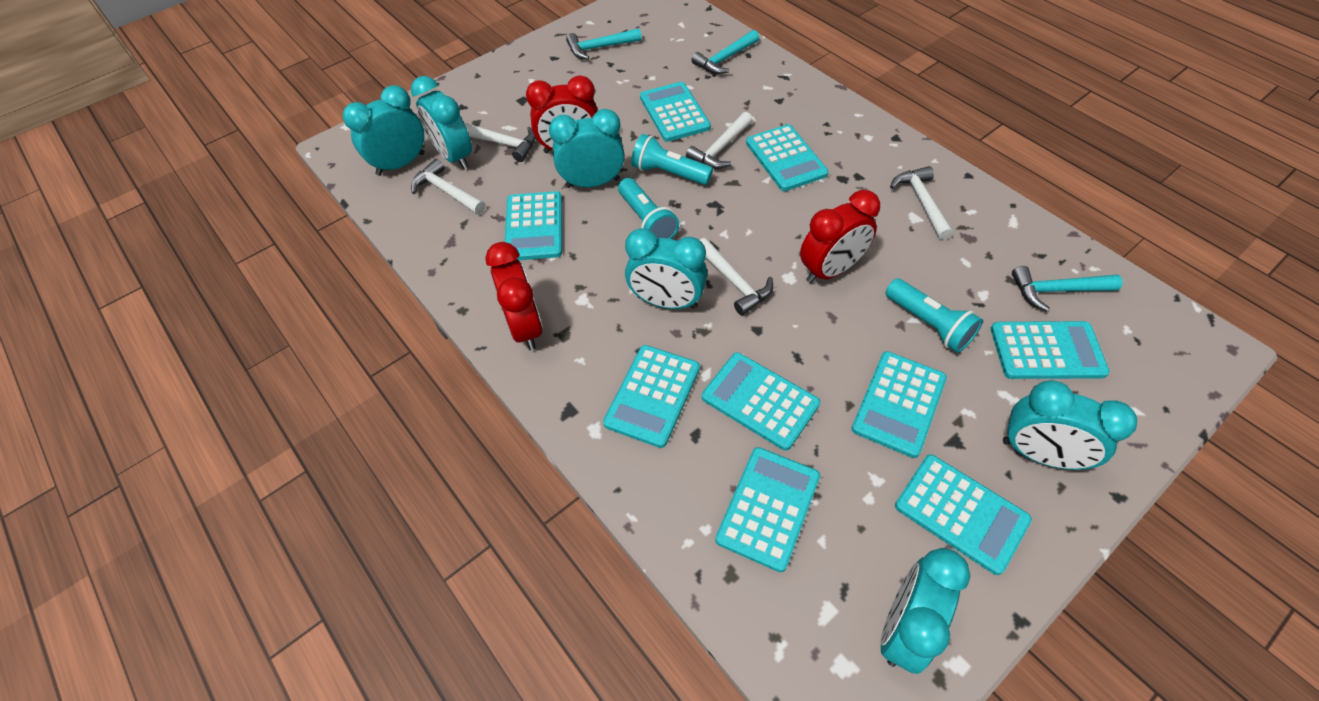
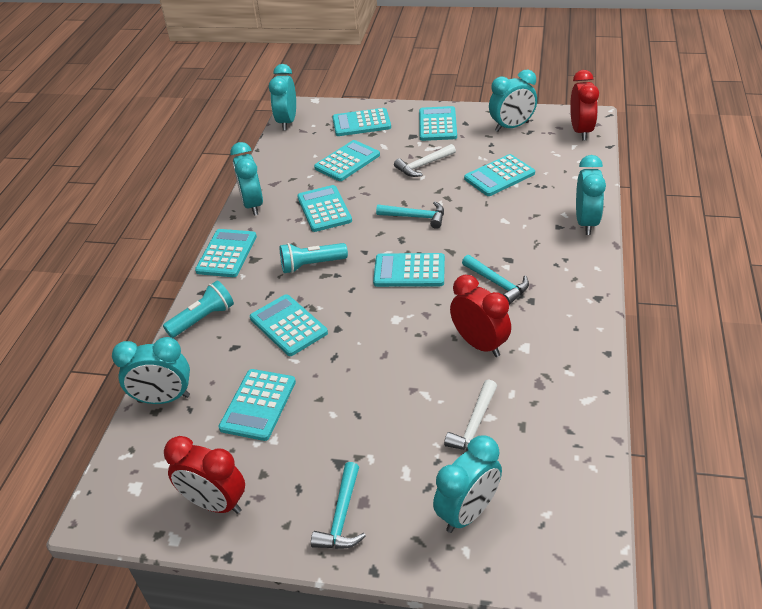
turquoise flashlight: [618,178,679,239] [631,134,713,185] [886,278,983,353] = 3 -> [163,281,234,338] [280,243,348,273] = 2
white hammer: [411,159,486,215] [464,122,536,162] [686,112,753,169] [700,238,773,315] [890,166,953,240] = 5 -> [394,144,456,177] [444,379,497,451] = 2

